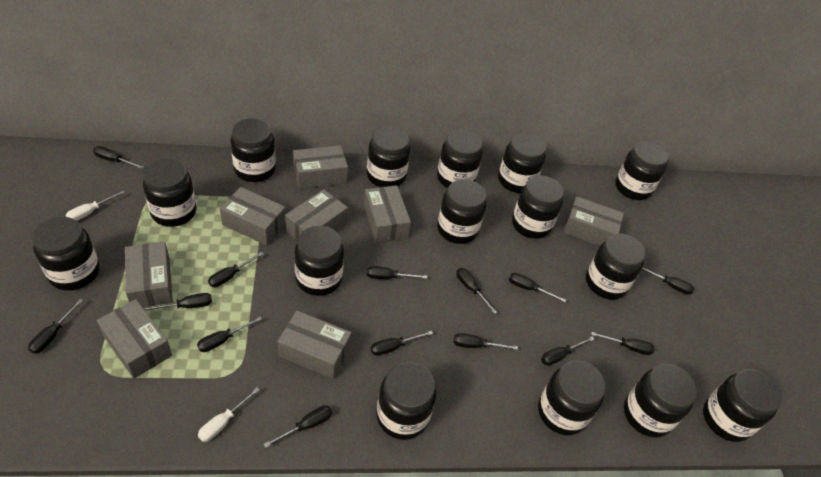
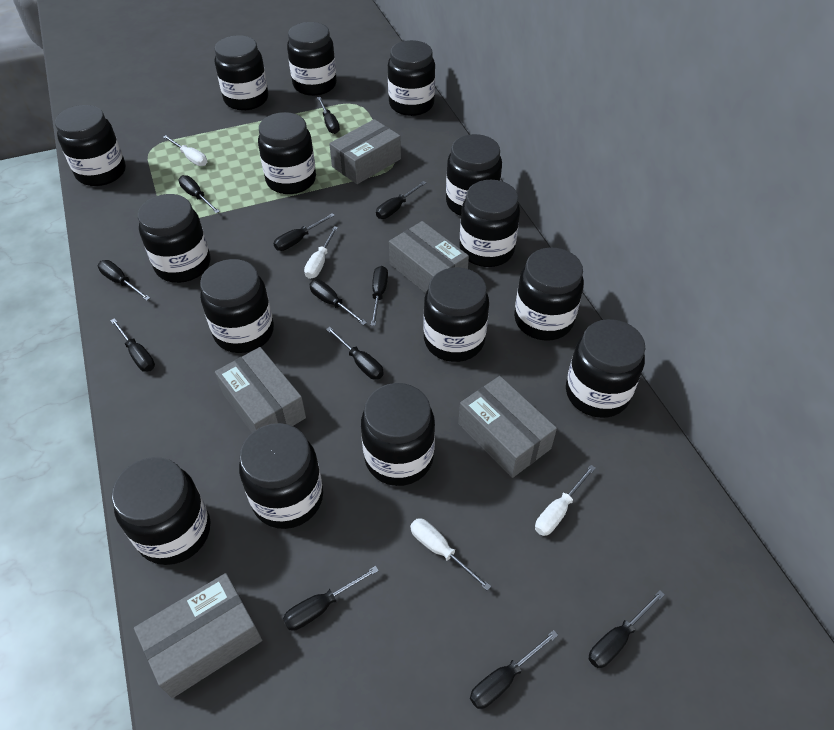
black screwdriver: [28,299,83,354] [93,146,144,169] [143,293,212,311] [197,317,262,352] [208,252,263,287] [264,405,332,448] [367,266,427,279] [371,331,433,356] [454,333,518,350] [456,268,497,314] [509,273,566,302] [541,337,594,366] [591,332,655,355] [642,268,694,295] = 14 -> [98,260,150,301] [110,318,155,372] [178,175,220,214] [273,213,335,251] [283,566,379,631] [309,280,367,325] [317,97,340,134] [326,327,384,380] [371,266,388,326] [376,181,426,219] [470,630,558,709] [589,590,665,668] = 12
grey box: [97,299,172,378] [125,242,173,307] [220,187,286,245] [277,311,352,379] [285,189,348,241] [293,145,348,189] [364,185,411,243] [563,196,624,246] = 8 -> [134,573,262,698] [215,347,306,433] [329,119,401,184] [389,221,469,293] [458,376,557,478] = 5
white screwdriver: [66,191,125,221] [198,387,259,442] = 2 -> [163,135,207,166] [304,226,338,279] [410,518,491,591] [535,465,596,536] = 4

